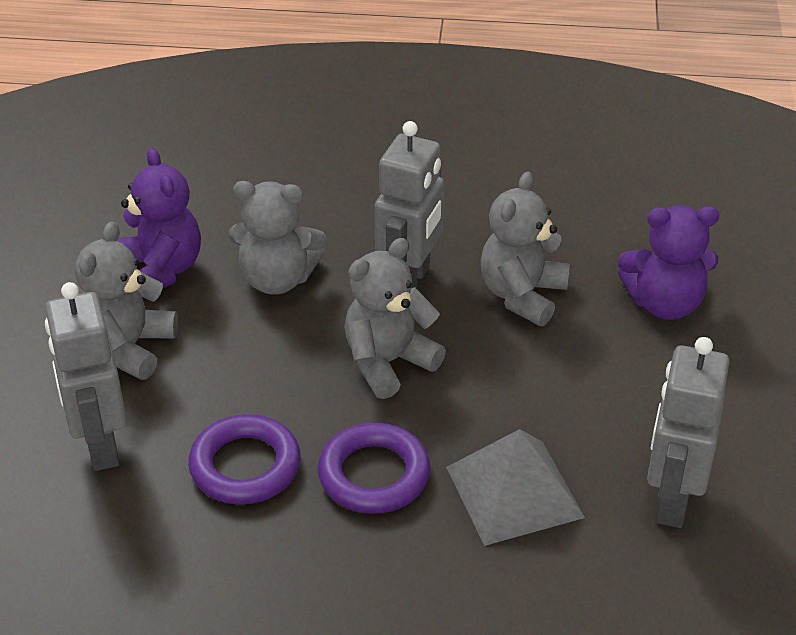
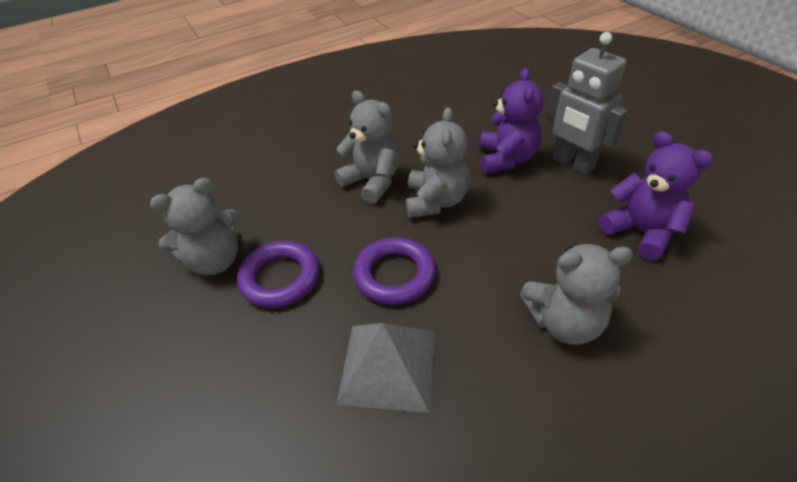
grey robot: [45,282,127,471] [374,121,444,289] [647,337,730,528] = 3 -> [546,32,627,175] = 1

